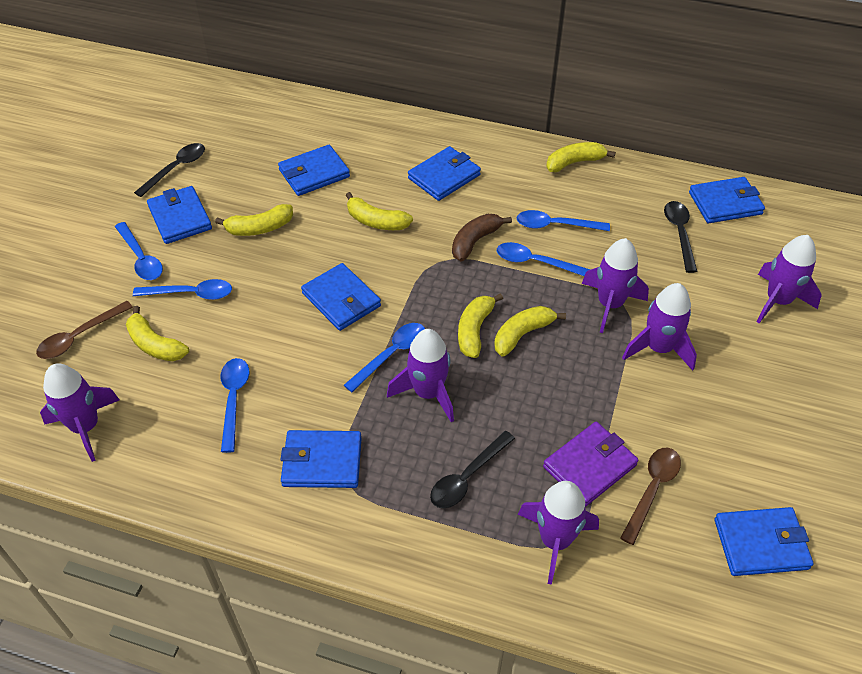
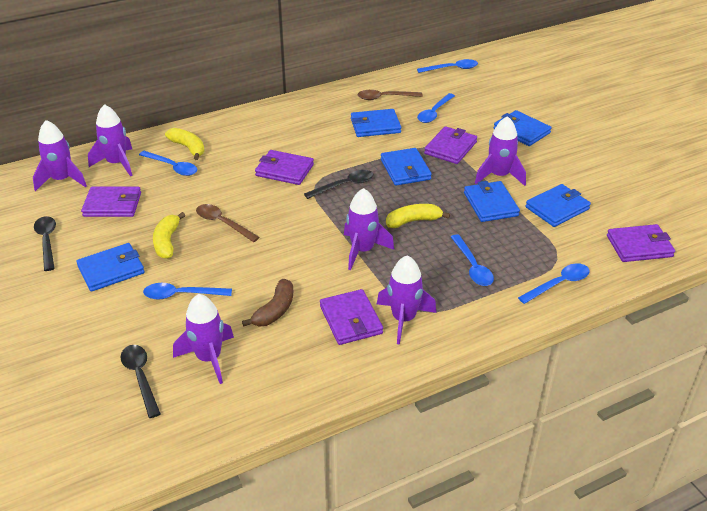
blue wallet: [147,186,212,244] [278,145,350,196] [281,430,362,488] [301,263,381,331] [408,146,481,201] [689,177,765,223] [714,507,814,576] = 7 -> [76,243,145,292] [351,109,401,137] [381,148,432,185] [464,181,520,222] [494,110,552,146] [526,184,591,227] = 6
purple wallet: [543,422,638,507] = 1 -> [81,186,141,217] [255,150,314,185] [320,289,383,345] [424,126,477,164] [607,224,675,262] = 5
yellow banana: [126,306,189,361] [215,204,293,236] [346,192,413,230] [458,293,503,358] [494,306,566,356] [546,142,616,172] = 6 -> [153,212,185,259] [165,128,204,160] [386,204,450,228] = 3

